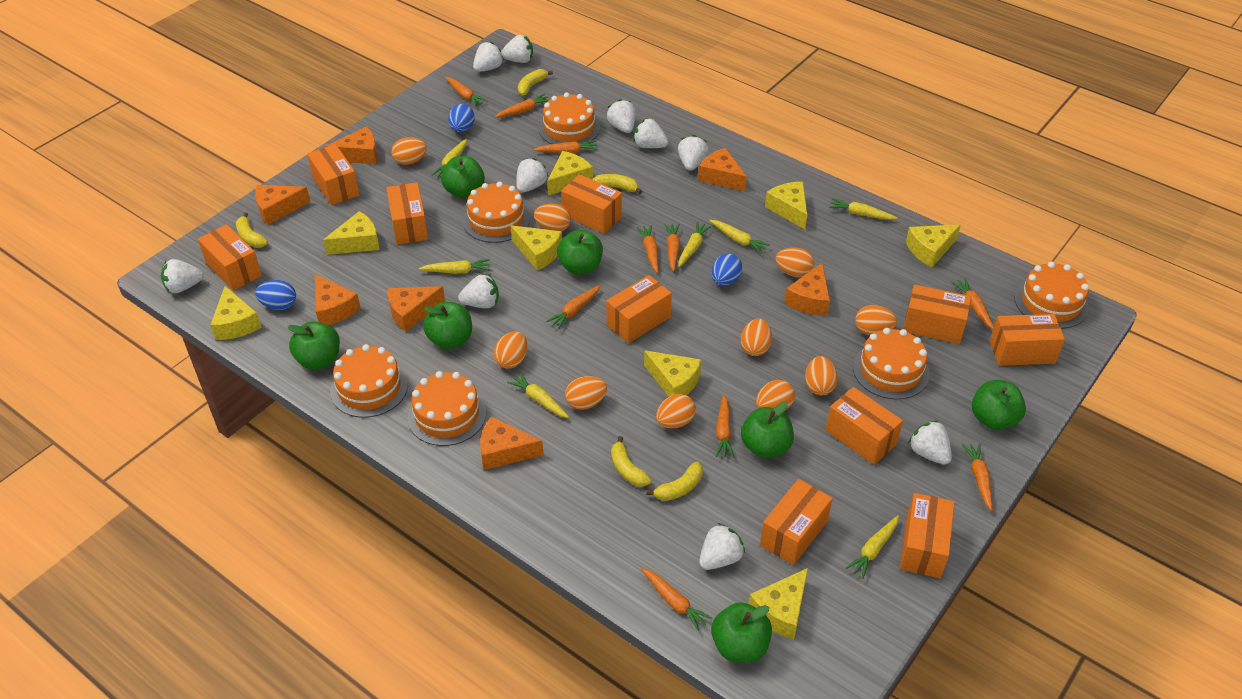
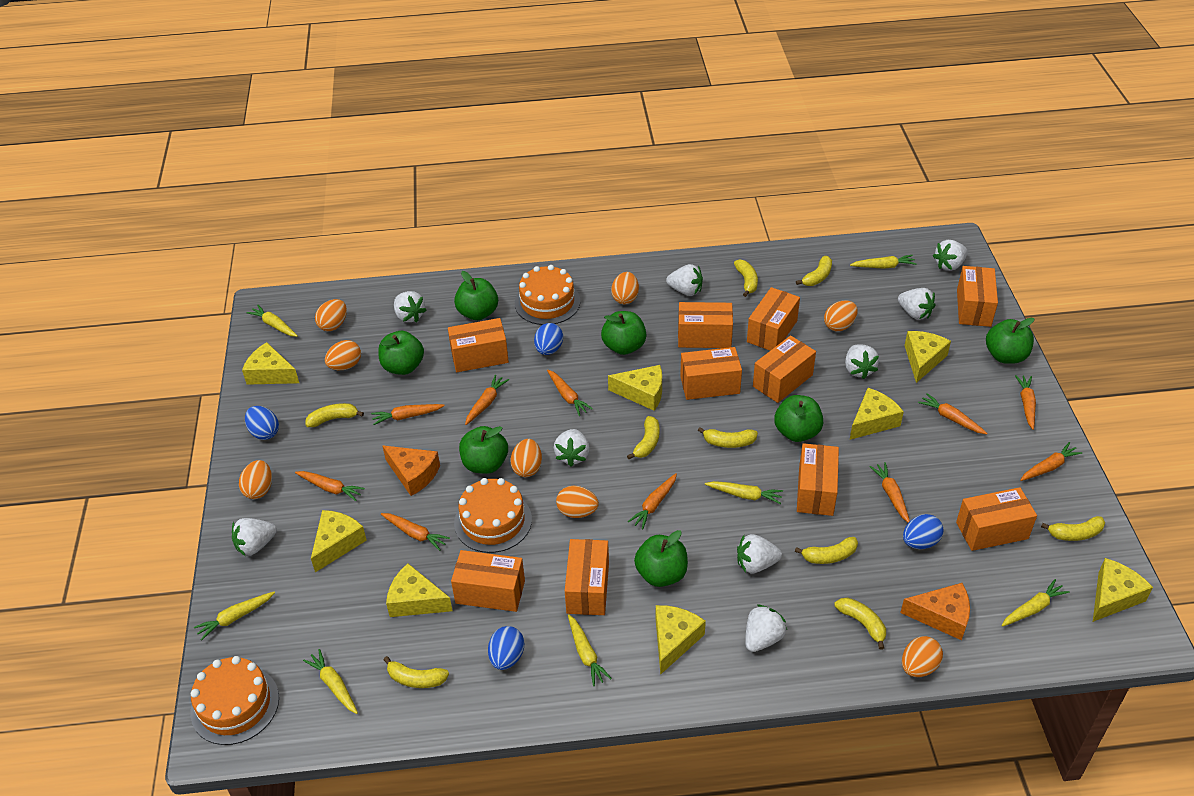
blue egg: [255,280,296,310] [448,104,475,132] [711,253,742,286] = 3 -> [245,406,279,440] [488,626,524,670] [534,323,563,355] [903,514,943,549] = 4
orange cake: [330,344,408,418] [408,371,486,446] [463,182,530,243] [539,92,600,144] [853,328,930,400] [1015,262,1089,329] = 6 -> [191,656,279,745] [454,478,532,553] [515,265,580,325] = 3
orange cheese: [255,185,310,225] [315,274,361,325] [326,126,378,164] [388,286,445,332] [480,417,543,470] [698,148,747,191] [784,262,830,316] = 7 -> [383,446,440,496] [900,583,970,640] = 2
orange egg: [391,137,427,165] [494,331,527,369] [534,204,571,231] [565,376,607,410] [656,394,696,428] [741,318,772,356] [756,380,795,410] [775,247,814,277] [805,356,838,395] [855,305,897,335] = 10 -> [239,460,272,499] [315,299,347,331] [325,340,361,370] [510,439,542,477] [556,486,599,518] [611,272,639,304] [824,301,858,331] [902,636,943,677] = 8
white strawberry: [161,259,204,293] [458,274,499,308] [473,42,504,72] [501,35,533,63] [516,158,549,193] [607,99,635,133] [633,118,668,148] [678,135,708,171] [699,523,745,570] [908,420,952,464] = 10 -> [232,518,277,556] [394,291,426,322] [554,429,590,467] [666,264,703,296] [737,534,782,573] [745,605,787,652] [845,344,879,379] [898,288,936,320] [933,240,968,271] = 9
yellow banana: [236,212,268,247] [518,69,553,96] [593,174,642,194] [611,436,651,487] [646,462,703,501] = 5 -> [306,403,364,427] [384,656,449,688] [627,416,660,459] [698,427,758,448] [734,260,758,297] [795,537,858,564] [796,256,832,286] [834,598,886,650] [1041,516,1105,541] = 9

